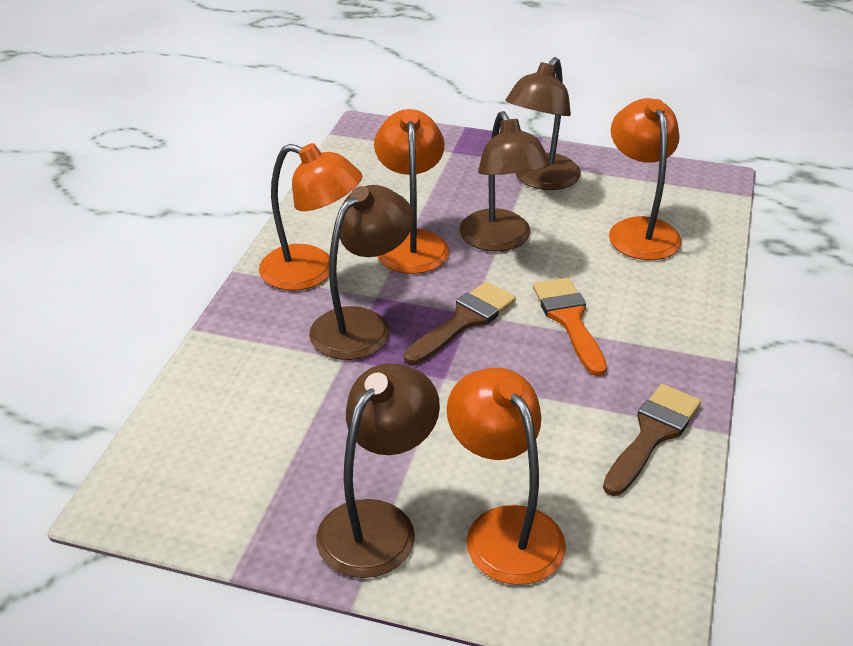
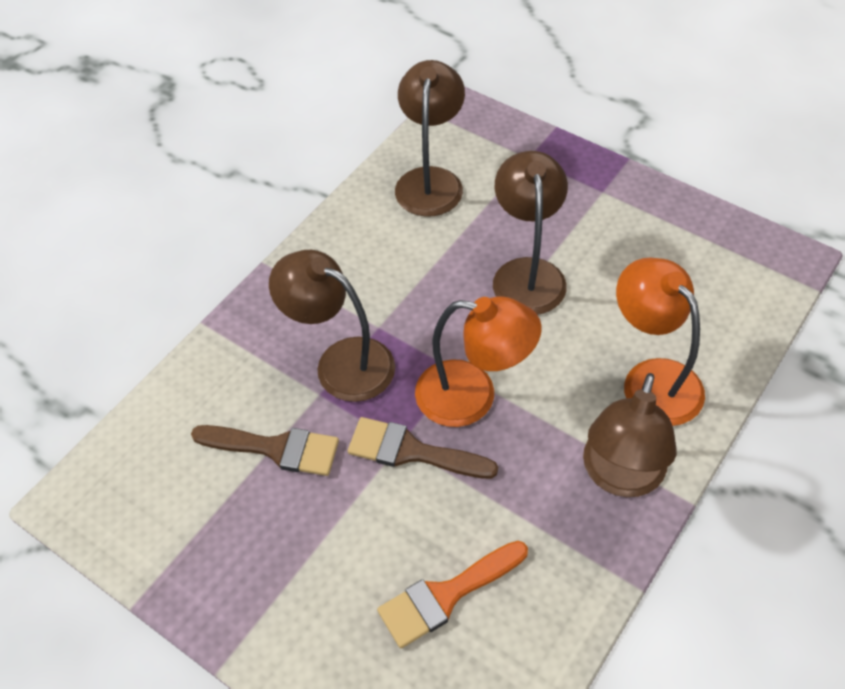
orange lamp: [259,143,362,291] [374,109,449,274] [447,368,566,585] [609,98,682,260] = 4 -> [415,296,542,427] [616,257,705,426] = 2

